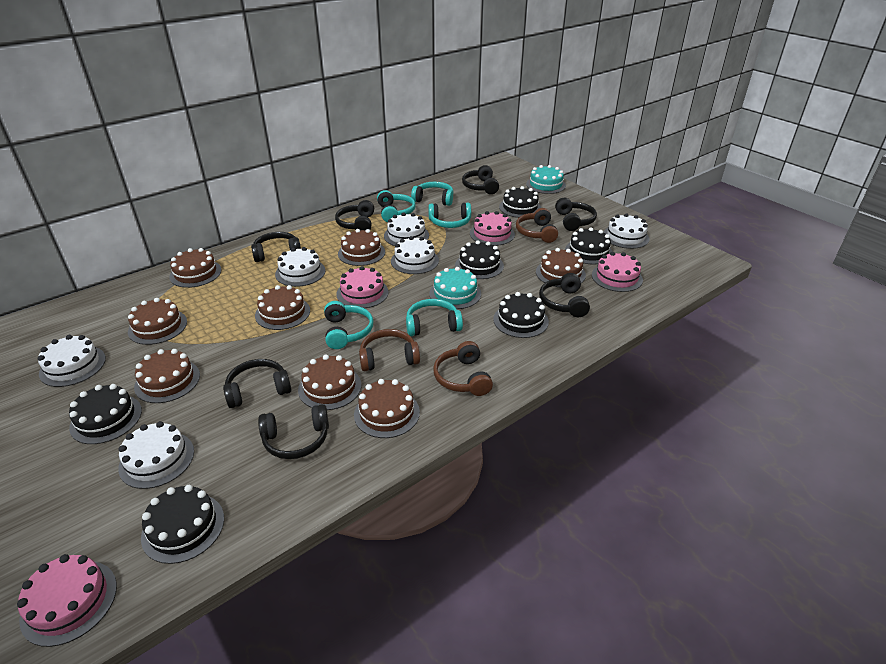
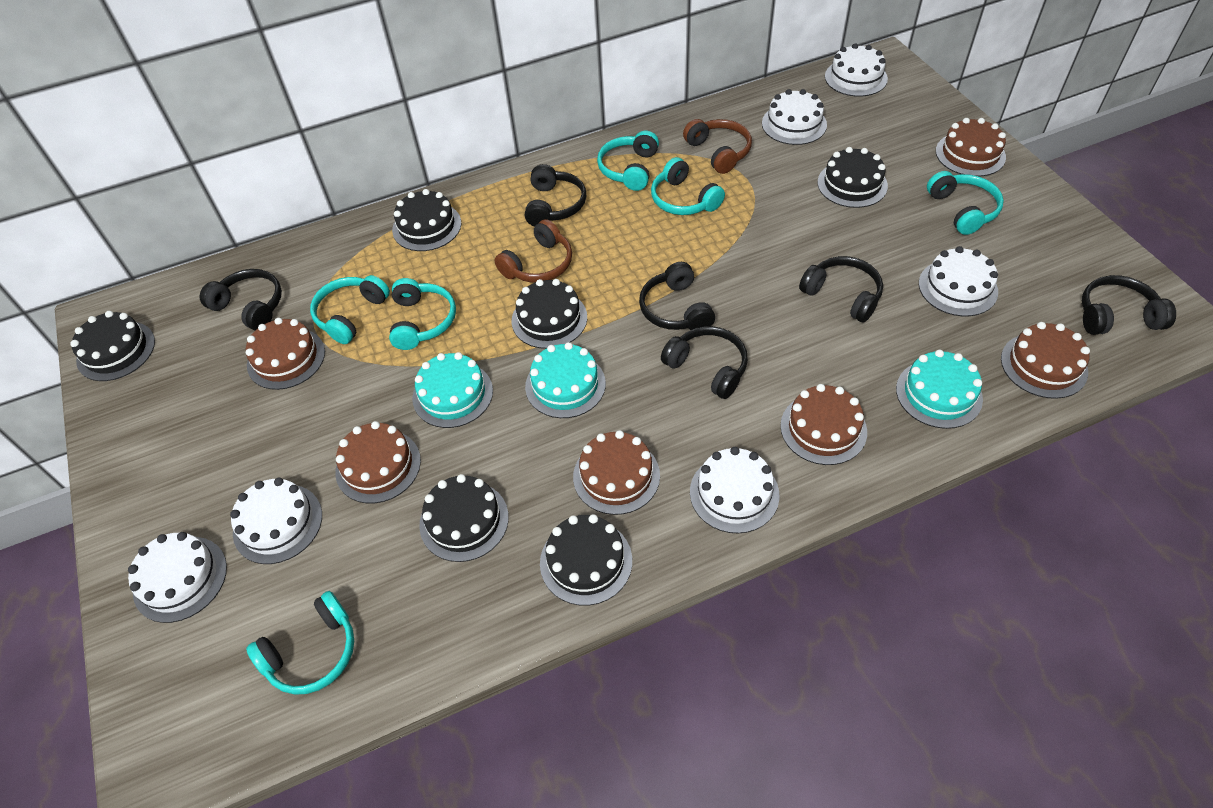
black headphones: [223,359,291,408] [251,232,301,262] [258,404,329,459] [335,200,374,231] [462,165,499,194] [539,273,590,317] [555,198,597,231] = 7 -> [200,269,282,331] [525,164,586,227] [639,262,715,330] [661,326,748,399] [799,256,883,322] [1082,275,1176,335] = 6
brown cake: [128,298,187,345] [134,349,200,403] [169,248,222,288] [255,285,310,330] [298,355,361,410] [338,229,385,266] [354,379,420,438] [536,248,586,287] = 8 -> [246,318,325,390] [335,421,421,503] [573,430,660,515] [780,384,867,465] [936,118,1006,177] [1001,322,1090,399] = 6
brown headphones: [359,329,420,371] [433,341,493,396] [516,208,558,243] = 3 -> [495,219,572,283] [683,119,752,174] = 2
pink cake: [17,554,117,647] [336,266,389,308] [470,211,515,246] [592,252,643,292] = 4 -> none = 0
turquoise cake: [429,267,481,309] [526,165,566,194] = 2 -> [412,352,493,428] [525,342,606,418] [896,350,983,429] = 3
turquoise headphones: [324,301,374,349] [377,190,415,222] [406,299,463,336] [411,182,454,206] [428,203,471,228] = 5 -> [246,591,354,695] [310,275,390,344] [389,278,456,350] [597,131,659,191] [651,157,725,215] [927,171,1004,235] = 6

